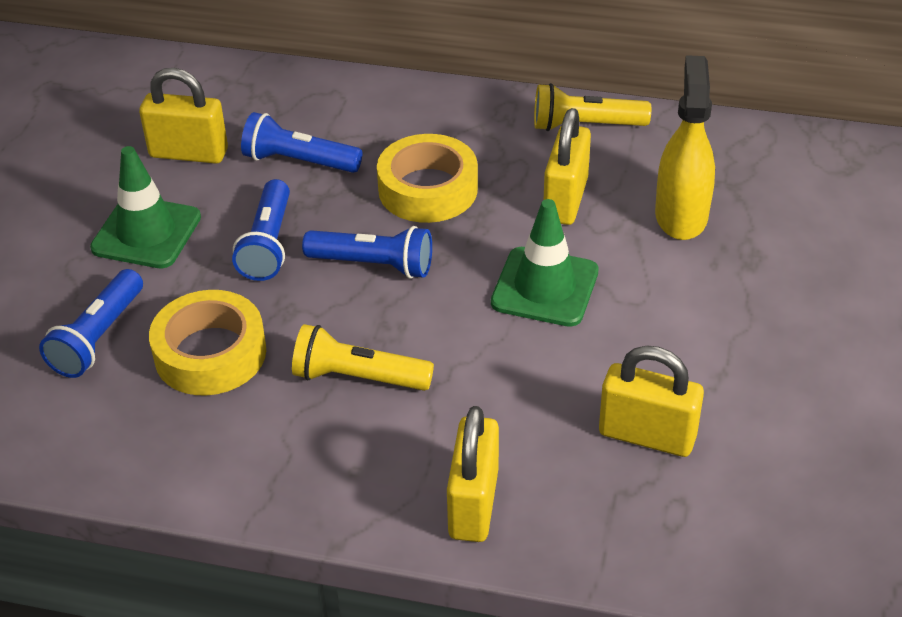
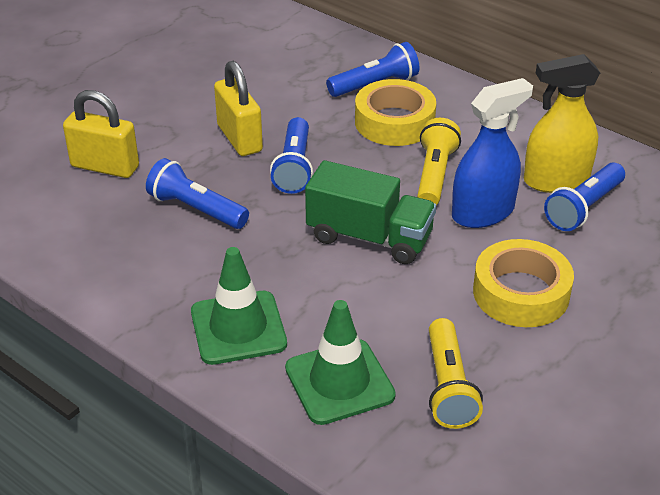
blue spray bottle: none = 0 -> [452,78,533,228] = 1
green truck: none = 0 -> [305,160,436,264] = 1
yellow padlock: [139,68,228,164] [447,406,499,542] [544,108,591,225] [599,345,704,457] = 4 -> [63,90,139,178] [214,61,263,156] = 2

